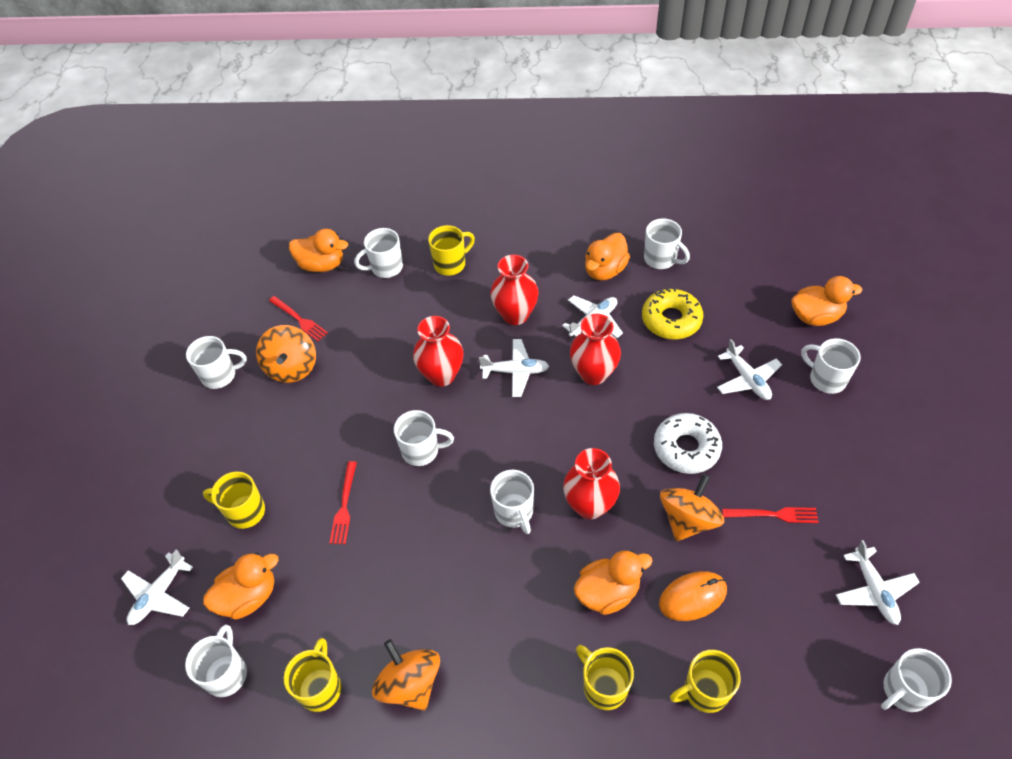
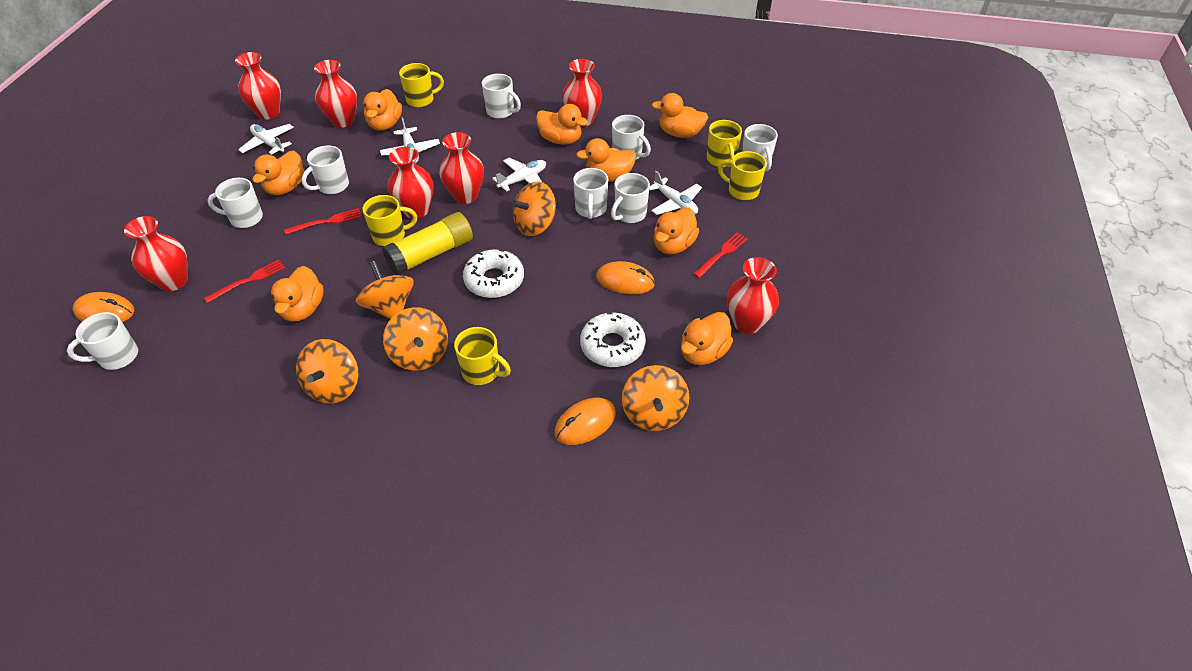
orange duck: [203,552,279,619] [289,229,348,272] [574,550,653,615] [585,233,630,280] [791,276,862,326] = 5 -> [253,151,305,195] [271,266,324,322] [363,89,402,131] [536,104,588,145] [576,138,636,182] [652,93,708,138] [654,208,699,254] [681,312,733,365] = 8
orange mouse: [659,571,727,621] = 1 -> [73,292,134,322] [555,397,616,445] [596,261,655,294] = 3
orange spinning top: [256,325,316,383] [372,639,440,711] [660,474,724,541] = 3 -> [296,339,358,404] [356,261,414,319] [383,307,448,371] [512,181,556,236] [622,365,689,431] = 5
red vase: [413,316,464,387] [490,255,539,325] [563,448,620,519] [570,314,621,385] = 4 -> [124,216,188,291] [235,52,281,120] [314,60,357,128] [388,147,434,219] [439,132,484,204] [562,59,602,127] [727,257,779,334] = 7
white donut: [654,413,722,474] = 1 -> [463,249,524,298] [580,312,646,367] = 2
white plane: [121,549,193,625] [479,339,549,397] [562,295,623,338] [717,339,782,400] [836,540,920,625] = 5 -> [238,124,294,155] [380,118,440,163] [492,158,546,192] [649,171,702,215] = 4
yellow donut: [642,287,703,339] = 1 -> none = 0
yellow glue stick: none = 0 -> [382,212,473,275] = 1

